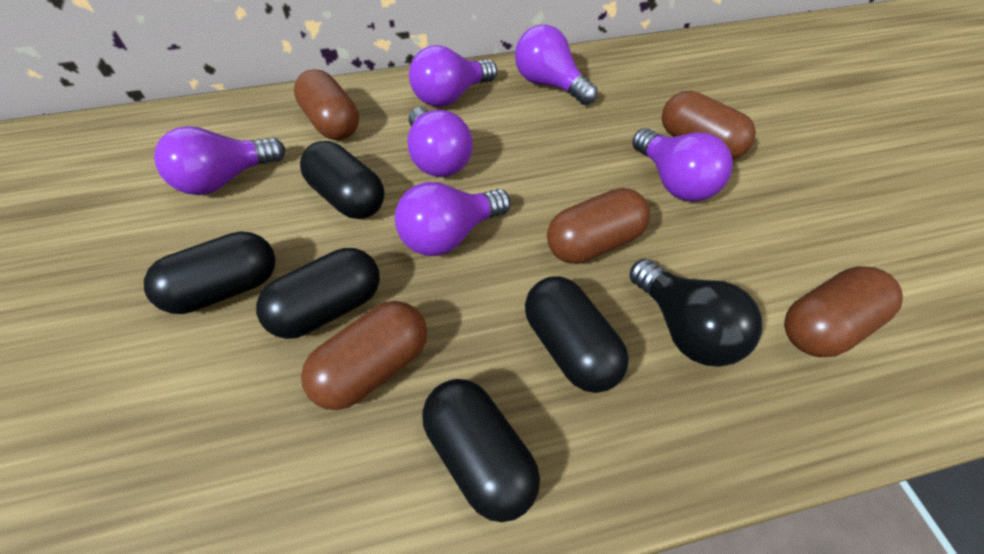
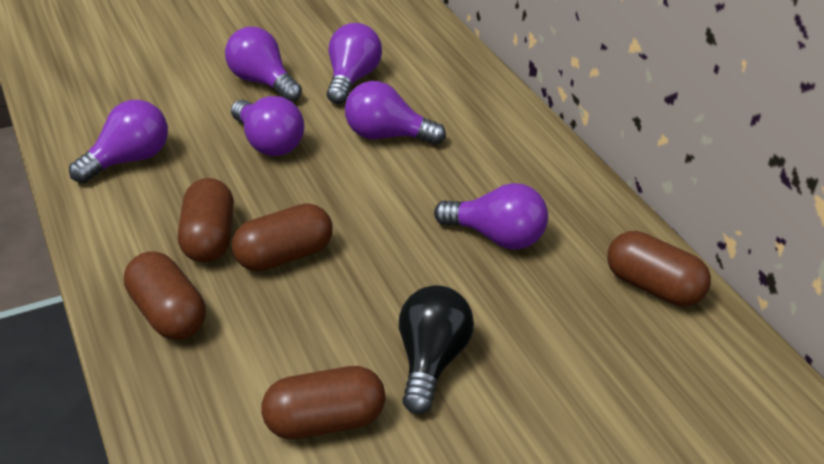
black capsule: [144,232,276,314] [256,248,380,339] [300,141,385,219] [422,379,540,522] [525,277,629,393] = 5 -> none = 0

